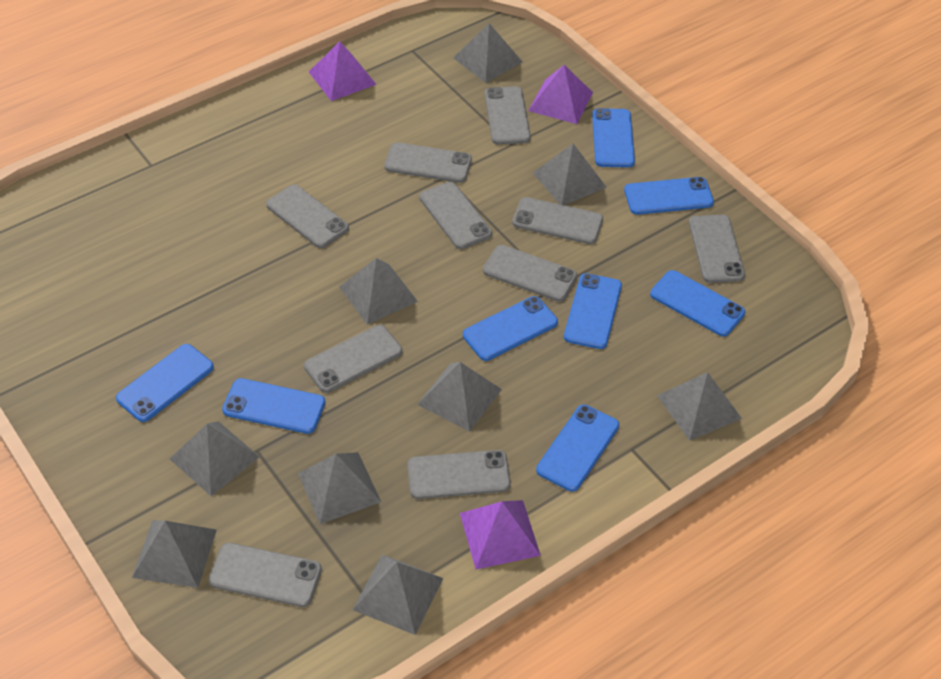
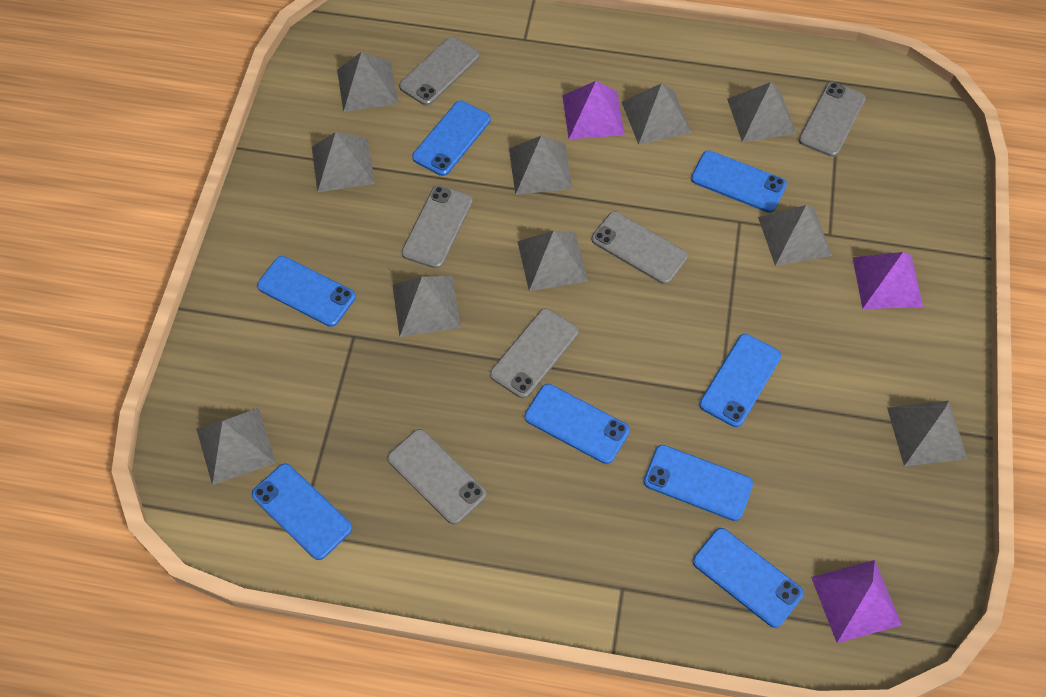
grey phone: [209,543,322,607] [266,185,349,248] [304,325,403,393] [384,142,472,183] [407,450,511,499] [419,182,492,249] [483,245,577,301] [485,86,531,145] [512,197,603,244] [689,215,745,283] = 10 -> [387,429,487,524] [399,36,480,106] [401,185,473,269] [490,308,578,398] [592,212,688,284] [799,82,866,157] = 6
grey pyramid: [132,520,216,588] [170,421,260,496] [298,452,381,524] [339,258,418,325] [353,555,444,635] [417,362,502,432] [453,23,523,83] [533,144,607,205] [657,372,742,441] = 9 -> [196,408,276,485] [312,132,375,193] [337,52,398,112] [392,276,461,337] [509,136,573,195] [517,231,588,291] [622,83,692,145] [727,82,796,142] [758,205,832,266] [887,401,967,466] = 10

